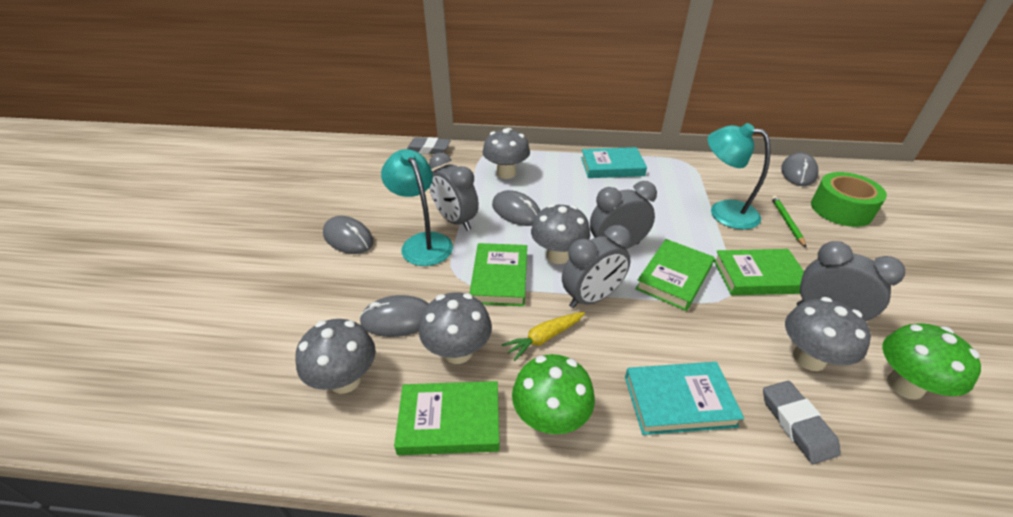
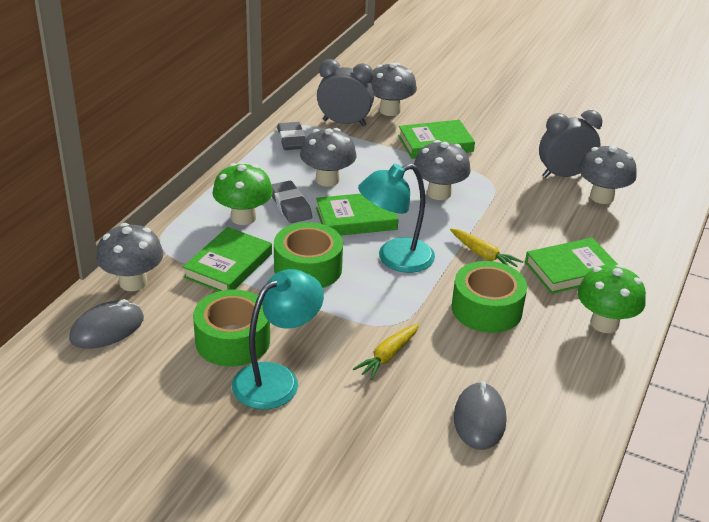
green pencil: [771,196,806,247] = 1 -> none = 0
green tape: [811,172,887,227] = 1 -> [193,290,270,367] [274,222,343,288] [452,261,527,333] = 3
grey clock: [429,153,479,231] [562,225,632,308] [590,181,657,249] [797,241,905,321] = 4 -> [317,59,374,126] [539,110,602,178] = 2
grey mouse: [323,216,373,254] [359,295,429,337] [492,190,540,226] [781,152,818,186] = 4 -> [69,299,144,349] [454,381,506,450] = 2
turquoise book: [581,147,647,178] [625,362,744,435] = 2 -> none = 0
yellow carrot: [502,312,585,361] = 1 -> [353,323,419,380] [450,228,523,267] = 2

